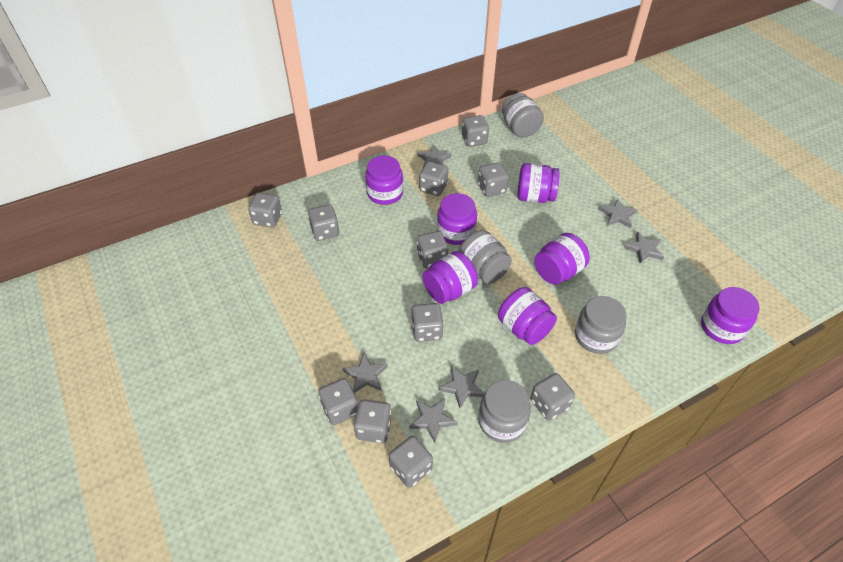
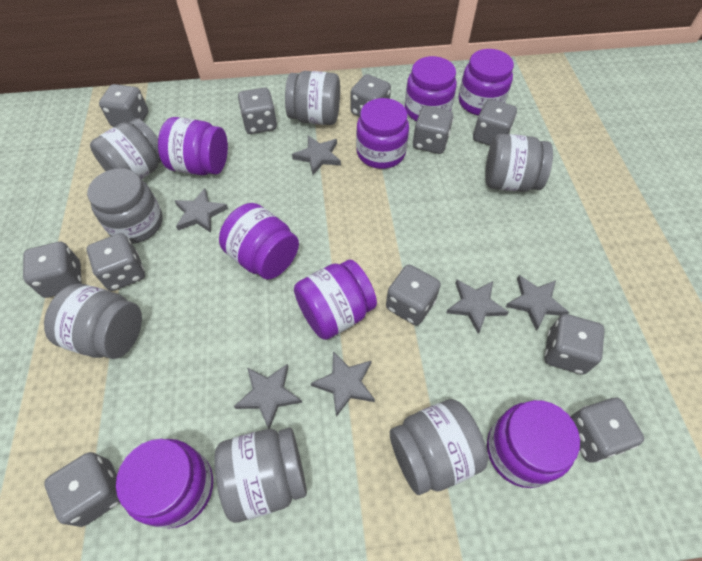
grey jar: [459,230,512,284] [478,380,531,443] [502,93,544,137] [575,296,627,354] = 4 -> [44,284,142,359] [87,168,163,244] [90,118,161,180] [214,428,307,523] [285,71,340,125] [390,399,488,495] [485,134,553,192] = 7
purple jar: [365,156,403,205] [422,251,478,304] [437,193,477,245] [498,287,557,345] [518,163,559,203] [534,233,590,285] [701,287,760,344] = 7 -> [116,439,213,529] [158,117,228,175] [219,203,299,280] [294,259,377,340] [356,98,409,169] [405,56,457,121] [459,49,514,115] [487,400,580,488] = 8

